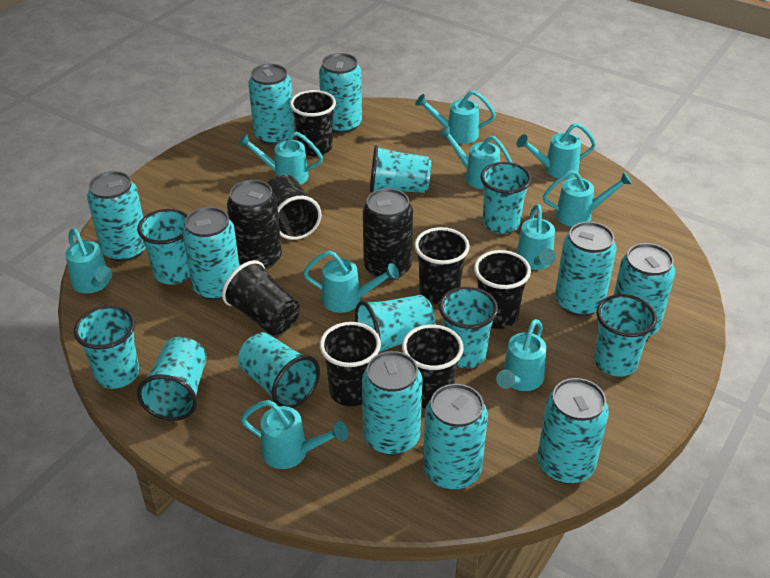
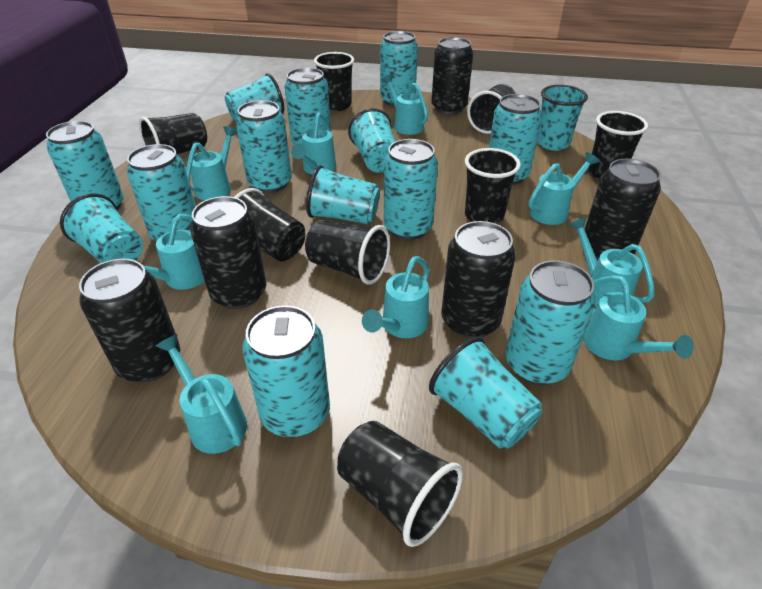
black can: [227,180,282,270] [363,188,413,281] = 2 -> [79,258,180,383] [190,196,266,309] [431,37,473,115] [441,221,516,338] [585,159,661,261] = 5
black cup: [222,260,300,335] [267,175,321,240] [290,90,336,156] [320,322,381,406] [402,325,464,409] [414,227,470,304] [474,250,531,329] = 7 -> [139,113,207,154] [234,188,305,261] [305,220,390,285] [314,52,354,111] [337,421,463,547] [465,148,521,224] [467,84,516,134] [588,111,648,180] = 8
turquoise cup: [74,305,139,389] [137,209,190,284] [137,337,207,421] [238,332,320,408] [355,295,436,352] [370,145,431,193] [439,287,498,368] [480,162,531,234] [594,294,657,377] = 9 -> [60,194,143,263] [225,73,284,122] [306,165,380,224] [348,108,396,173] [429,337,542,449] [537,85,588,151] = 6
turquoise watering can: [65,228,112,293] [238,132,323,185] [241,400,348,469] [303,250,399,313] [415,90,496,144] [439,126,513,189] [496,319,546,391] [516,123,596,179] [516,204,556,270] [543,170,632,227] = 10 -> [112,214,205,290] [156,334,247,454] [186,126,238,200] [291,112,336,174] [362,256,429,338] [381,74,428,135] [529,152,599,225] [568,217,654,307] [583,275,694,360] = 9

